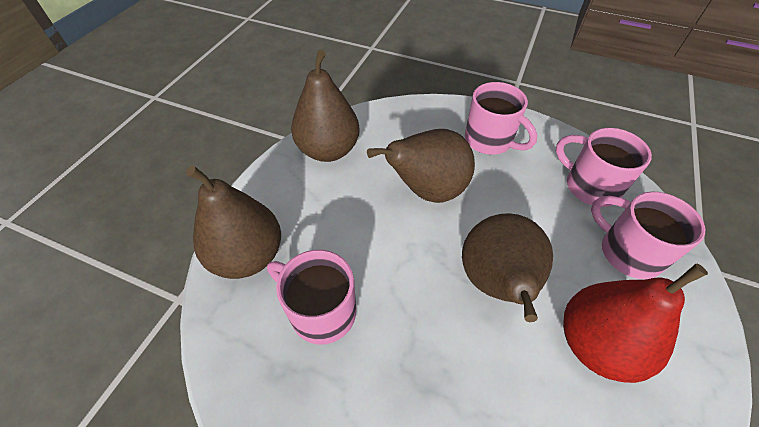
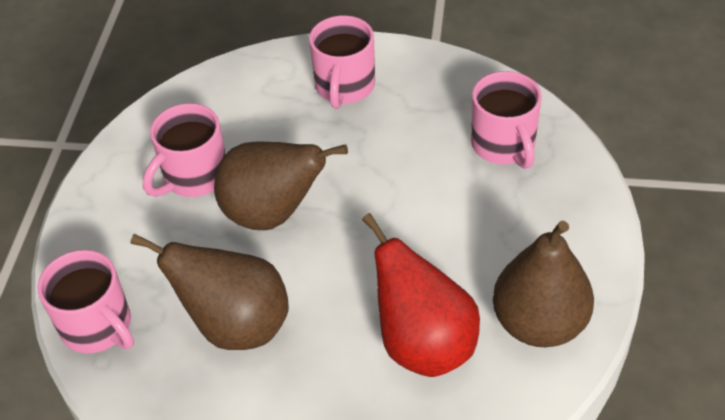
brown pear: [186,165,281,279] [291,49,360,162] [367,129,475,203] [462,213,553,322] = 4 -> [130,234,289,350] [214,141,348,230] [493,221,594,347] = 3

